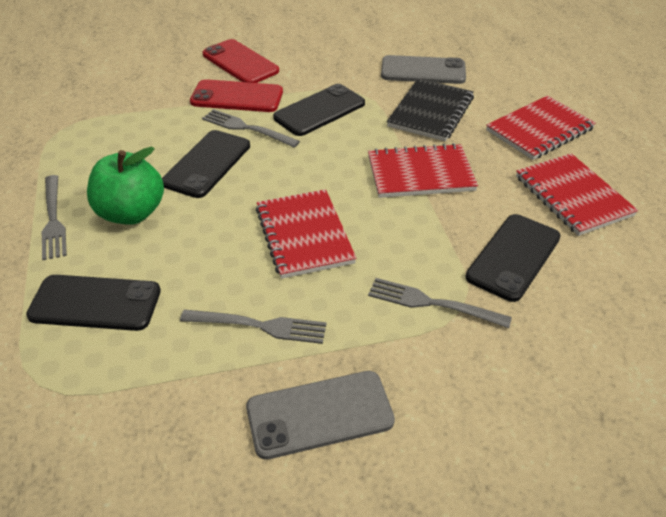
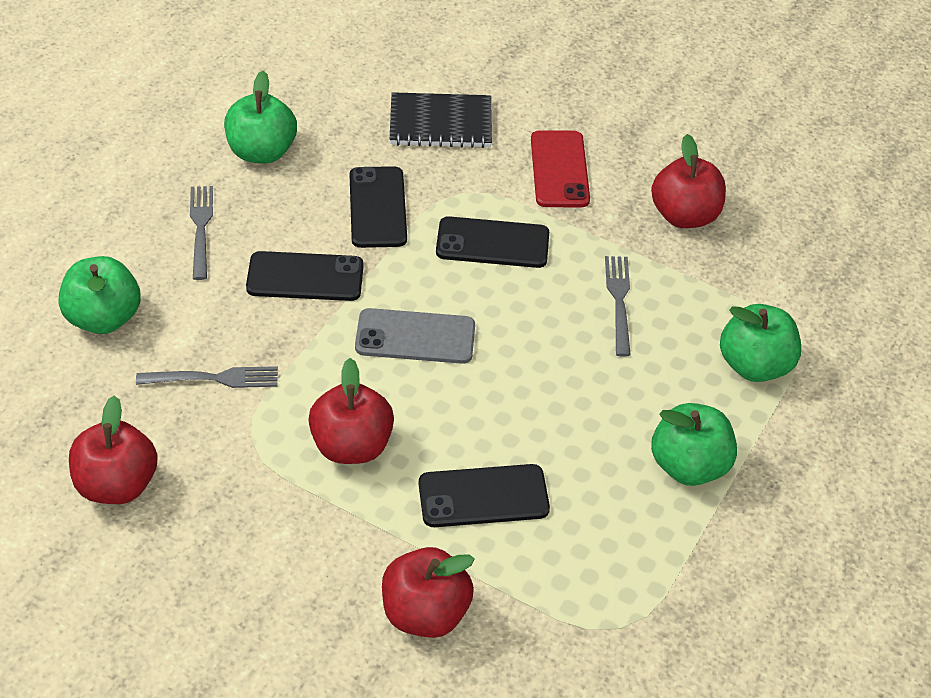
green apple: [87,147,164,225] = 1 -> [59,256,141,334] [224,71,297,164] [651,403,737,486] [720,304,801,382] = 4
grey fork: [42,175,67,260] [180,310,327,344] [202,109,300,148] [368,278,512,328] = 4 -> [136,366,278,388] [190,186,213,280] [605,256,631,357] = 3
grey phone: [246,371,395,460] [381,55,466,84] = 2 -> [355,308,475,364] = 1
red apple: none = 0 -> [69,395,158,504] [308,358,394,464] [382,547,475,638] [651,134,726,228] = 4
red notebook: [256,189,357,279] [368,143,478,198] [486,95,596,160] [516,153,638,236] = 4 -> none = 0
red phone: [190,79,283,112] [203,39,279,83] = 2 -> [531,130,590,207] = 1

